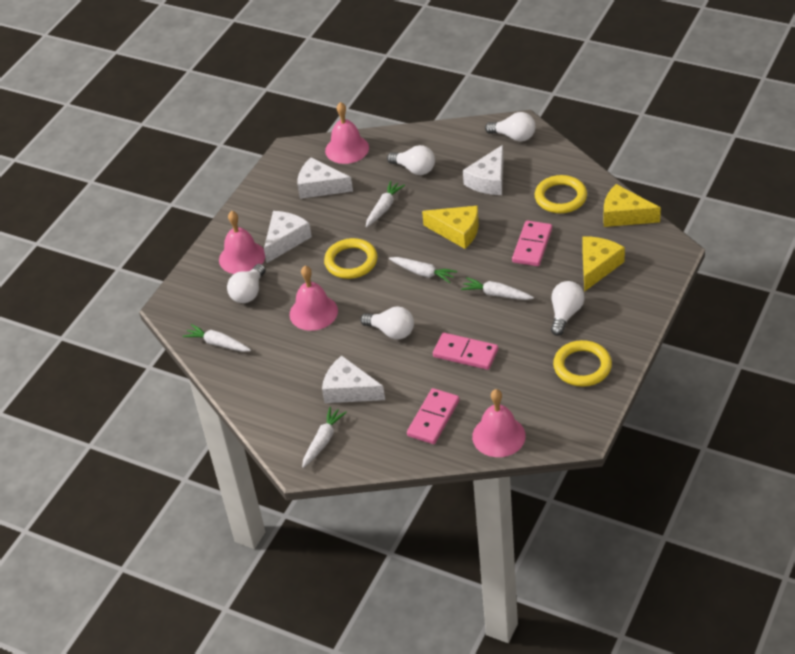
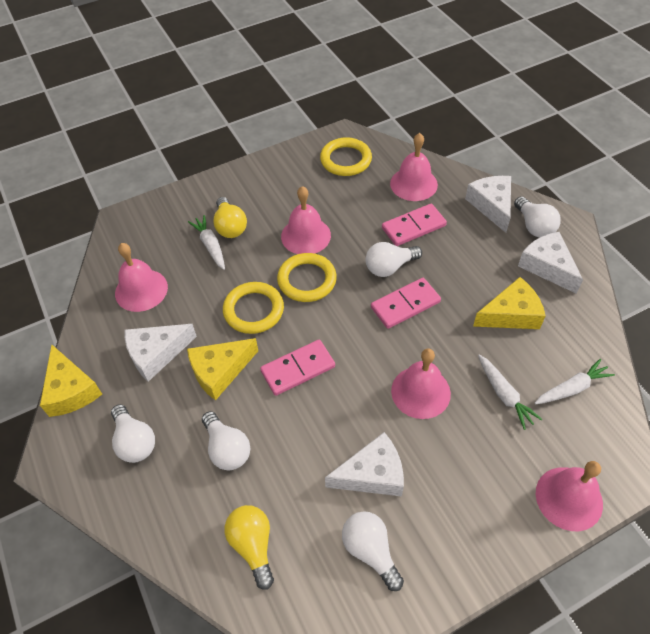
pink bell: [219,211,265,274] [290,266,338,331] [325,102,369,164] [472,389,526,457] = 4 -> [115,243,168,312] [281,186,331,254] [390,133,438,201] [391,349,451,419] [536,461,603,531] = 5
white carrot: [183,324,251,352] [302,407,347,468] [366,181,405,227] [389,257,457,283] [461,277,534,300] = 5 -> [188,215,225,270] [478,355,542,430] [535,359,615,405] = 3
yellow light bulb: none = 0 -> [213,197,247,238] [225,505,274,590] = 2

